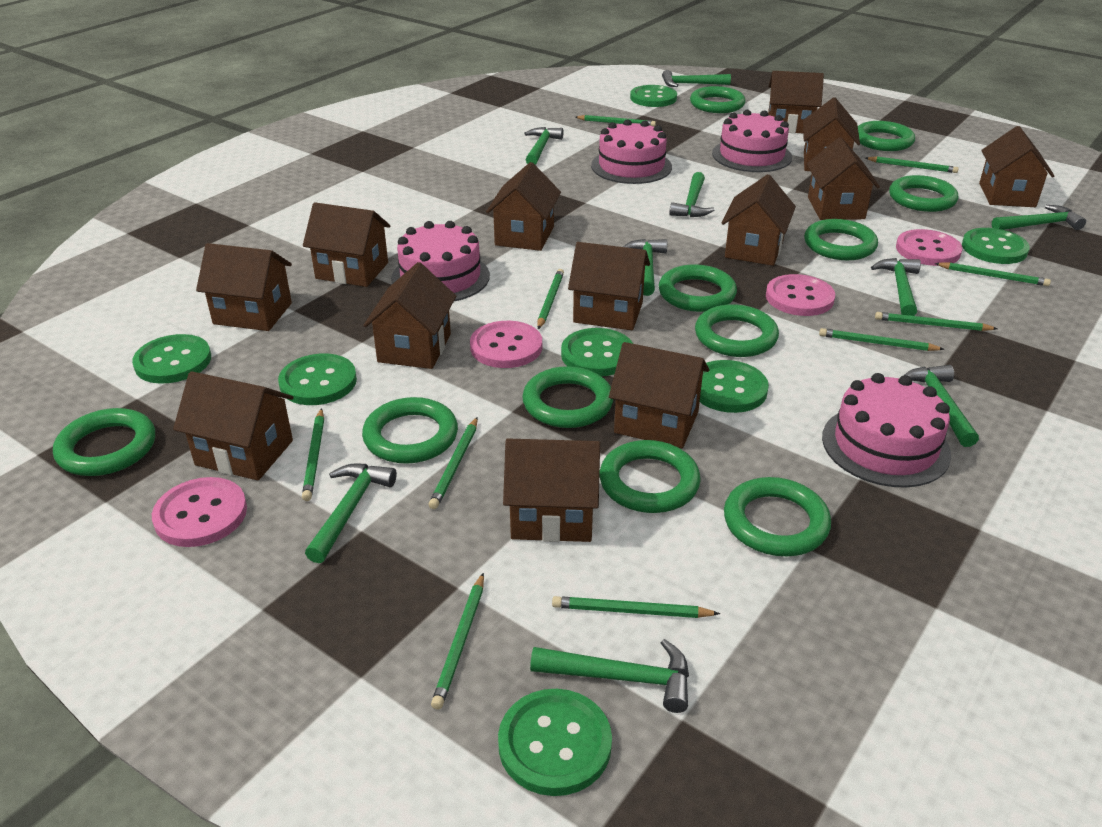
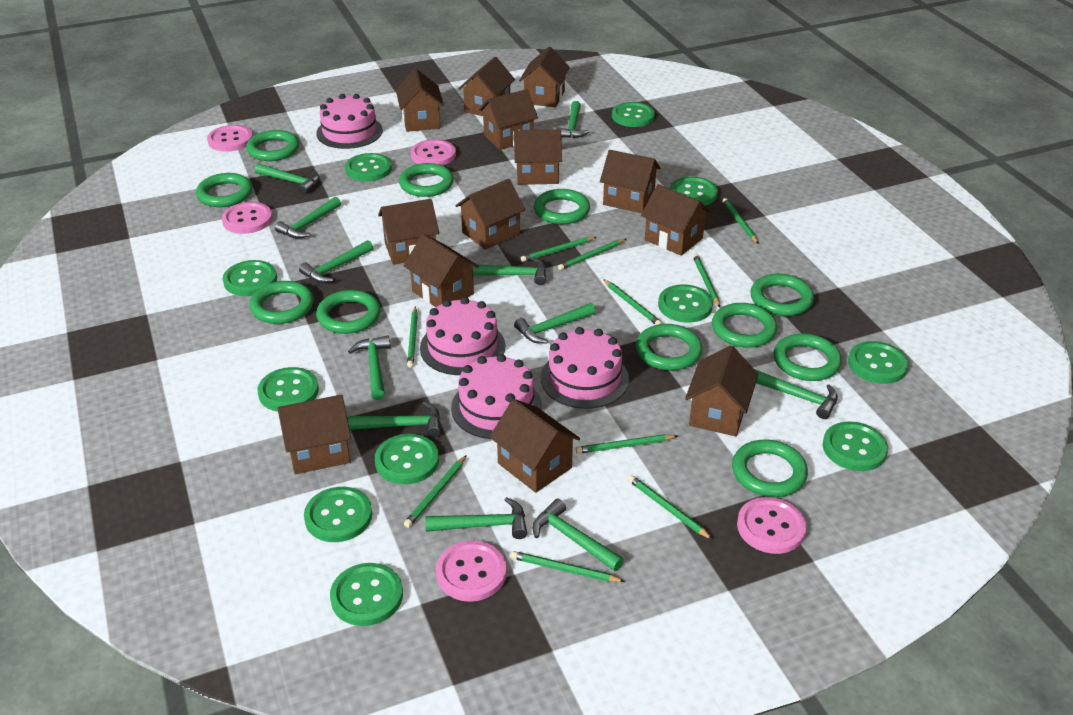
green button: [132,334,211,384] [278,353,357,405] [498,689,612,796] [561,328,633,376] [630,85,677,107] [700,360,769,413] [962,228,1030,264] = 7 -> [223,260,277,296] [258,367,319,412] [304,487,372,542] [330,563,403,626] [345,153,392,182] [375,434,439,485] [612,102,655,127] [658,284,713,323] [670,177,718,205] [823,421,888,471] [848,341,909,384] = 11
green hammer: [305,464,397,563] [524,127,564,165] [530,639,689,713] [623,239,667,296] [662,70,731,87] [669,172,715,217] [871,258,921,316] [903,365,979,447] [992,205,1086,230] = 9 -> [255,163,320,194] [275,197,341,239] [299,240,373,283] [348,335,390,400] [348,401,440,437] [425,497,527,539] [473,257,546,285] [514,303,596,344] [532,499,624,571] [558,101,590,138] [754,369,838,419] = 11
pink button: [152,477,247,547] [470,321,542,368] [766,274,835,316] [896,229,963,266] = 4 -> [207,125,253,152] [222,202,273,234] [411,139,456,166] [436,540,507,602] [737,497,807,554] = 5

